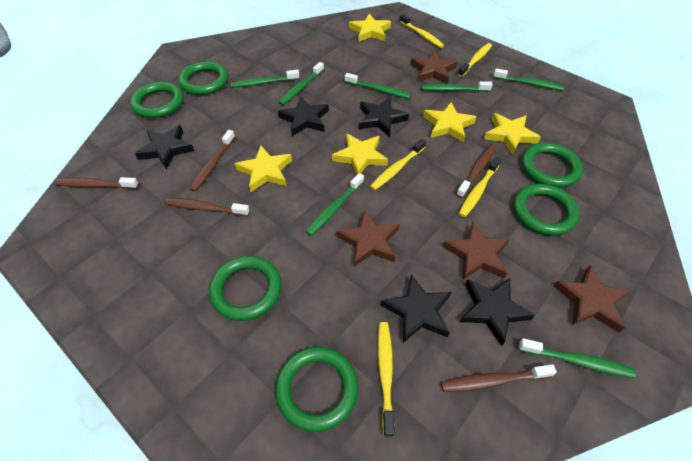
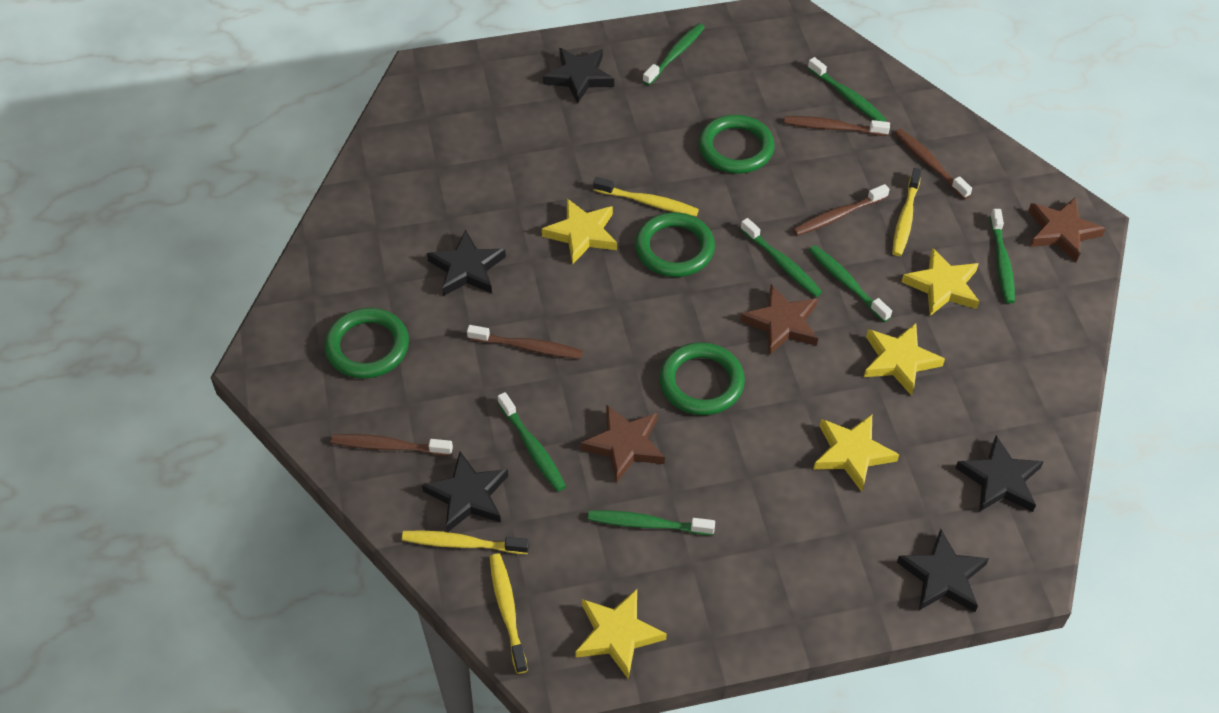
brown star: [337,210,400,267] [410,51,457,84] [443,222,510,279] [554,265,631,332] = 4 -> [580,404,665,483] [740,285,818,355] [1028,197,1106,262] = 3
green ring: [130,82,184,118] [178,61,228,95] [209,256,282,321] [275,347,358,432] [513,184,579,236] [522,143,583,188] = 6 -> [324,308,409,379] [635,212,715,277] [659,342,745,415] [699,115,775,174] = 4
yellow toothbrush: [370,139,426,190] [378,322,395,437] [399,14,444,48] [458,43,492,77] [459,156,501,217] = 5 -> [402,531,529,554] [490,554,528,674] [593,177,699,216] [892,168,922,256] = 4

